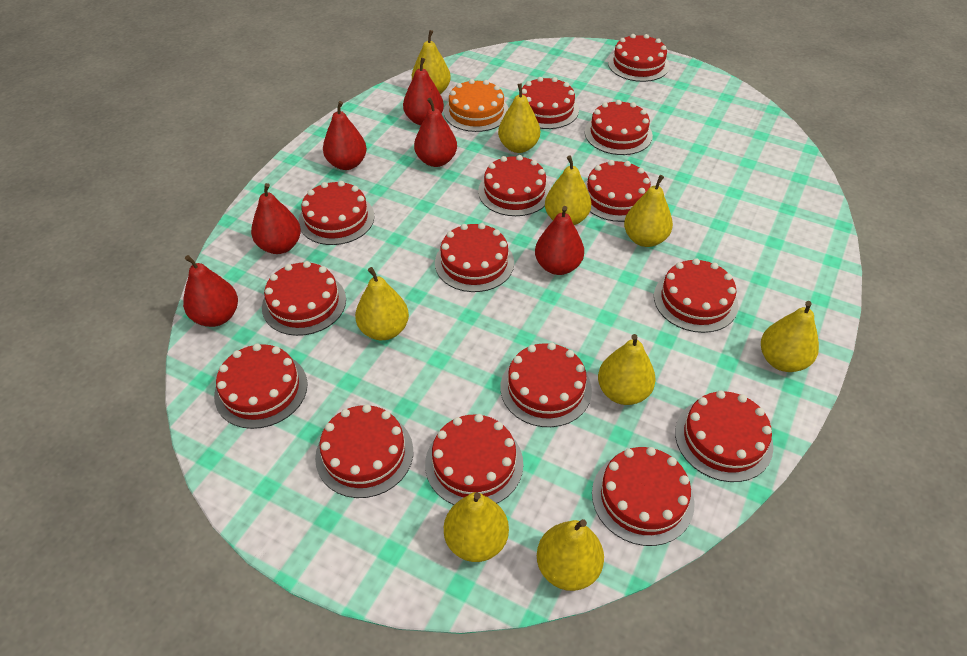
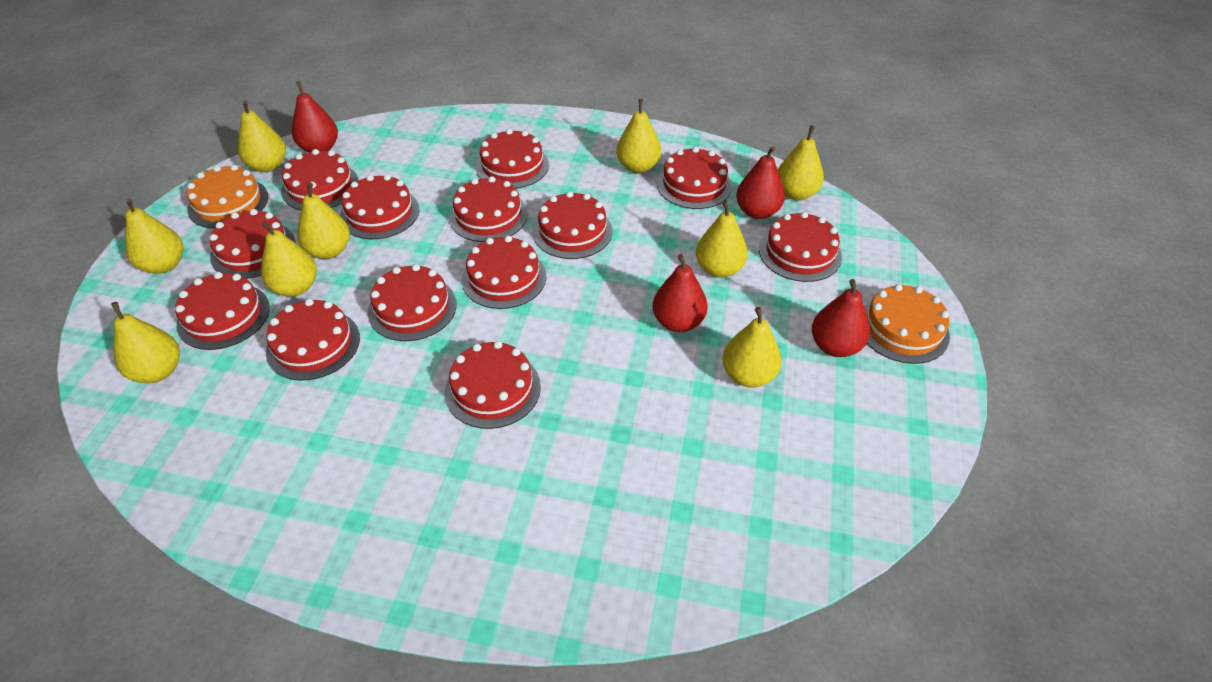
orange cake: [444,79,509,132] = 1 -> [187,165,268,229] [864,284,950,364] = 2
red cake: [214,343,308,429] [262,261,346,336] [298,181,374,245] [315,404,413,498] [425,414,523,505] [435,223,514,292] [478,155,551,216] [500,343,592,427] [522,77,579,129] [585,100,653,155] [585,160,651,222] [592,447,695,546] [608,34,670,82] [654,258,738,333] [675,390,773,482] = 15 -> [175,272,270,350] [210,209,296,279] [266,299,360,381] [281,149,359,210] [340,174,419,239] [368,264,457,341] [445,341,541,429] [449,176,528,242] [462,236,546,309] [476,129,549,188] [533,191,613,259] [657,147,732,209] [759,212,842,282] = 13
red pear: [183,255,238,327] [251,183,301,254] [323,101,367,170] [403,58,444,125] [414,98,457,167] [535,206,584,275] = 6 -> [292,81,338,152] [653,254,708,332] [736,146,785,219] [812,279,870,357] = 4

